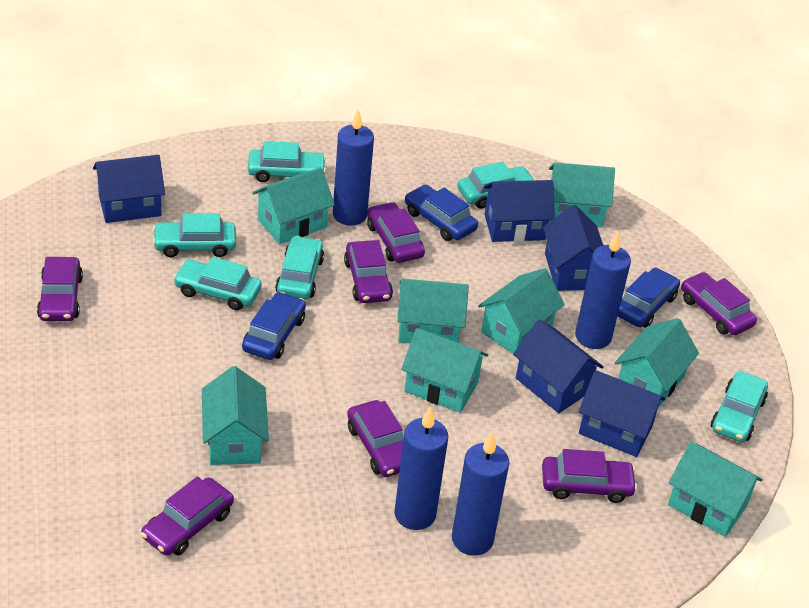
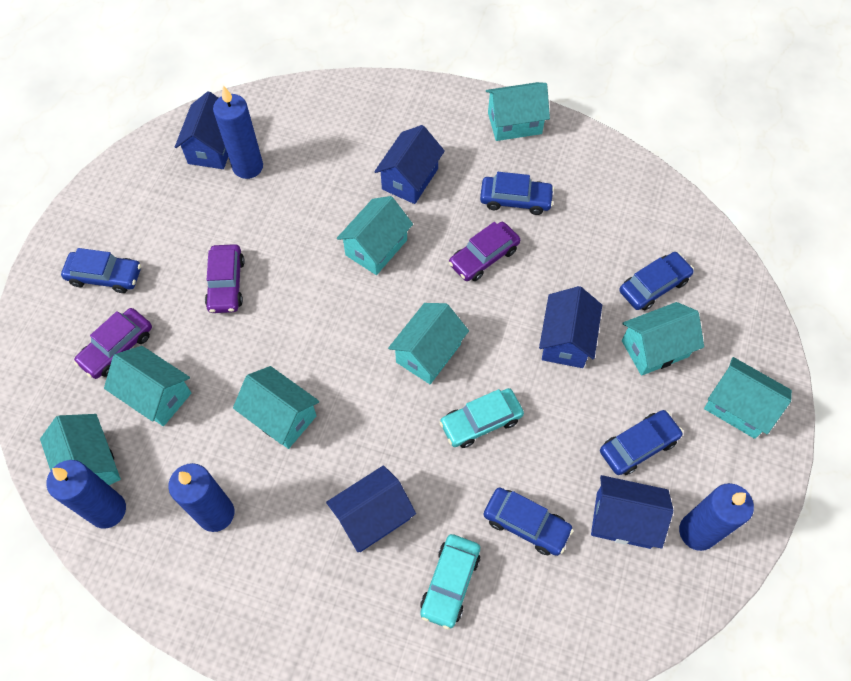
blue car: [242,292,306,360] [405,185,478,241] [618,268,680,328] = 3 -> [61,248,141,293] [480,172,554,215] [484,487,573,556] [600,410,683,475] [619,252,694,311] = 5
purple car: [37,257,83,321] [141,476,234,556] [344,240,393,303] [347,400,403,477] [367,202,425,263] [542,449,637,503] [681,272,757,335] = 7 -> [74,308,152,379] [205,244,245,313] [449,222,520,281] = 3
turquoise car: [153,213,236,257] [173,257,262,310] [248,141,326,182] [275,236,324,300] [457,162,535,209] [711,370,768,442] = 6 -> [420,534,480,630] [439,388,524,448] = 2

